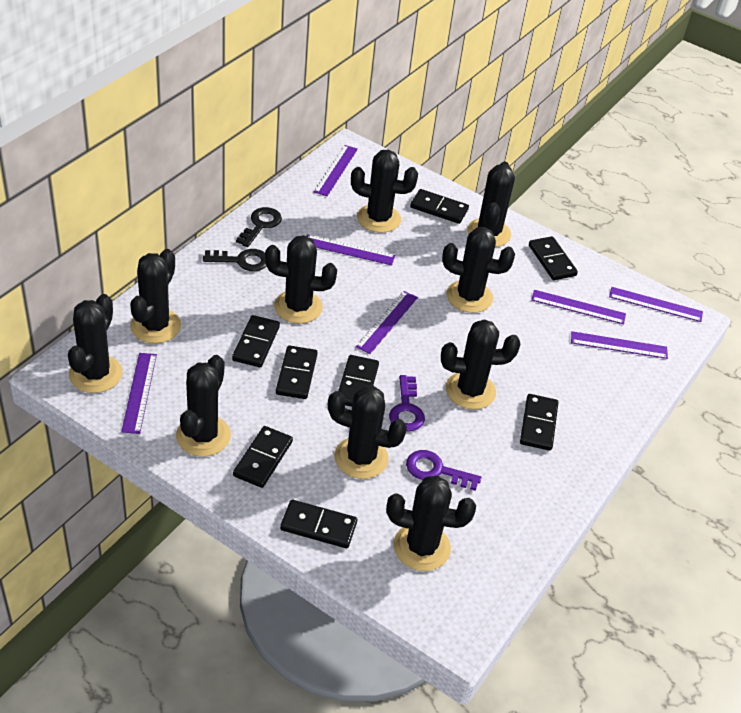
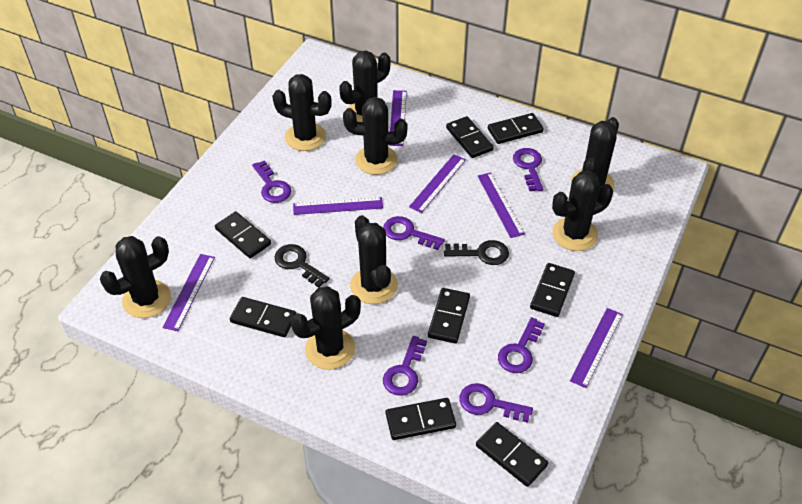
black cactus: [68,294,122,393] [130,249,181,344] [176,355,231,456] [265,235,337,324] [328,386,407,479] [351,150,418,233] [386,476,476,571] [441,319,521,410] [442,227,515,313] [467,162,515,247] = 10 -> [100,236,171,318] [272,74,332,151] [291,286,361,370] [339,51,390,122] [343,97,408,175] [350,215,398,304] [552,171,613,251] [571,117,619,190] = 8
purple key: [389,375,425,431] [406,450,482,491] = 2 -> [252,160,291,203] [383,216,445,250] [383,336,427,396] [459,383,533,423] [498,317,545,373] [513,148,543,191] = 6
purple ruler: [121,353,157,434] [307,234,395,265] [314,145,358,196] [356,291,418,354] [531,290,626,324] [571,331,668,359] [609,287,703,322] = 7 -> [162,254,215,331] [293,197,383,215] [389,90,407,146] [409,154,466,213] [478,172,525,238] [570,308,623,388] = 6

